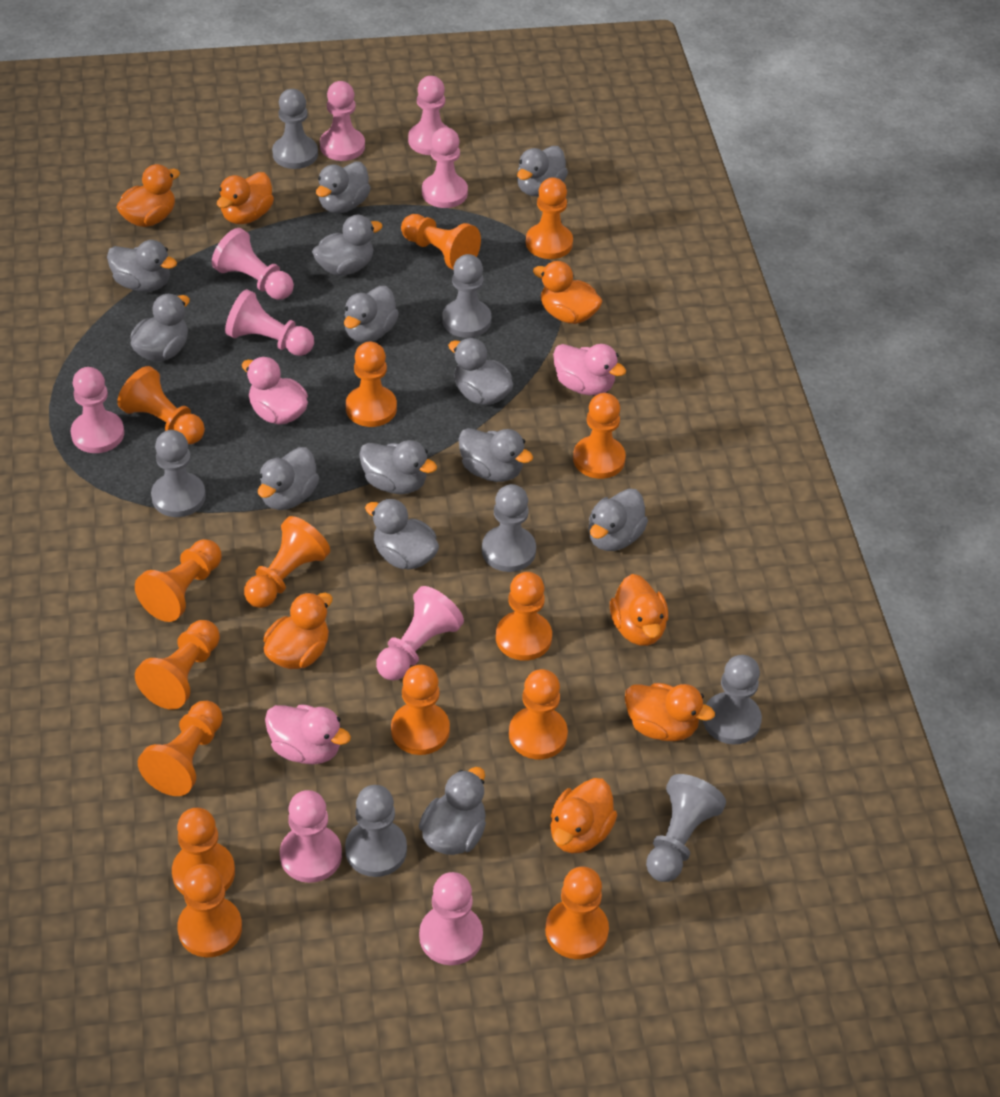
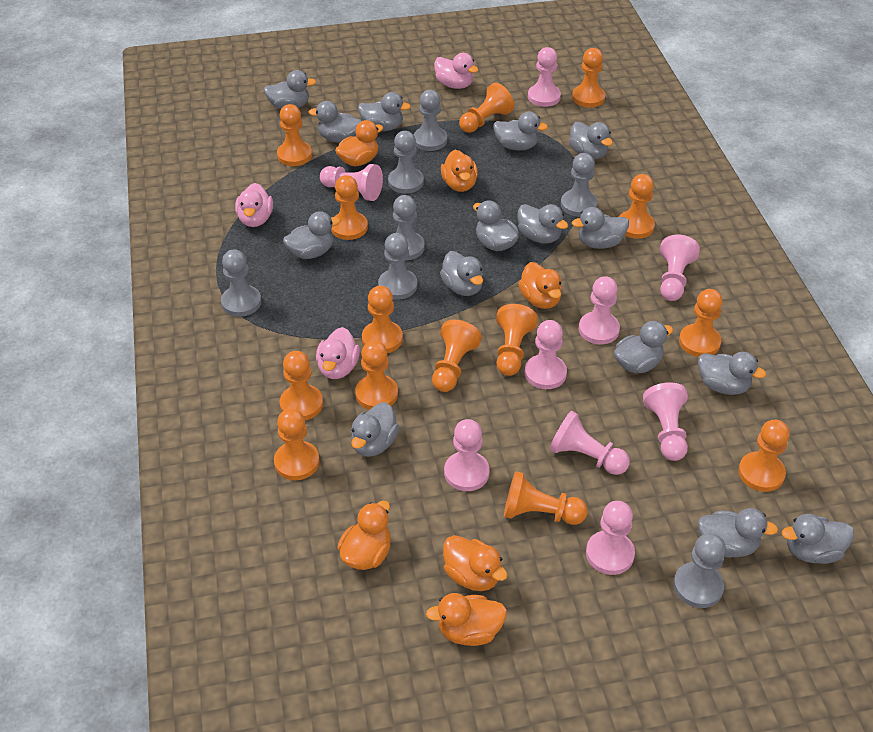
grey duck: [107,240,177,292] [130,294,190,361] [258,447,319,510] [312,215,383,276] [316,162,371,213] [344,286,399,343] [359,440,437,494] [365,499,439,570] [419,767,486,855] [448,338,513,405] [459,428,533,482] [517,146,568,196] [588,489,648,551] = 13 -> [263,70,316,109] [283,211,340,259] [309,101,361,143] [351,402,399,457] [358,92,411,131] [440,251,483,296] [473,200,519,251] [494,111,548,151] [517,204,568,244] [569,122,613,159] [572,207,629,249] [614,321,673,373] [698,352,766,395] [698,508,778,557] [782,514,854,564] = 15
orange duck: [116,164,180,227] [217,172,274,224] [263,592,333,669] [533,261,603,324] [550,778,617,853] [610,574,668,646] [625,683,715,741] = 7 -> [335,120,383,166] [337,501,391,570] [426,593,507,646] [441,150,478,192] [443,535,508,591] [518,262,562,309] = 6
orange pawn: [117,366,205,444] [135,539,221,622] [135,620,220,710] [138,701,223,796] [172,808,235,895] [177,864,242,957] [244,516,330,608] [346,342,397,427] [391,665,450,755] [401,214,481,270] [496,572,552,661] [509,669,568,759] [526,177,573,259] [545,866,609,959] [573,393,626,479] = 15 -> [274,408,319,480] [277,104,312,166] [280,351,323,420] [331,175,368,240] [355,341,398,410] [362,286,403,353] [432,320,482,392] [459,83,514,133] [496,304,538,376] [504,471,588,525] [572,48,605,108] [619,174,655,239] [679,289,722,357] [738,420,790,492] = 14

